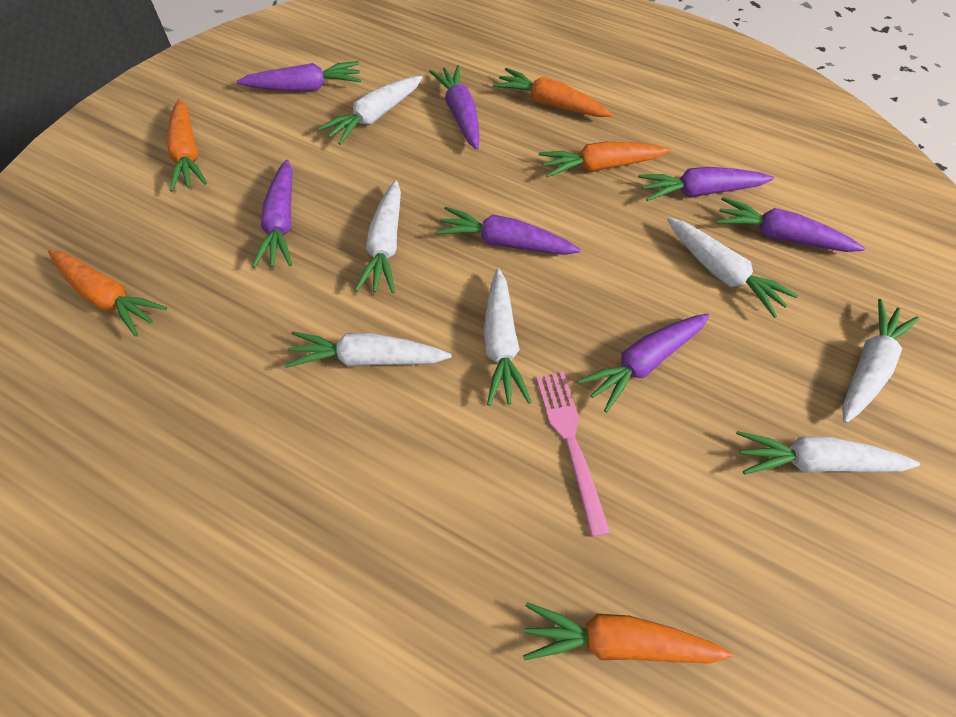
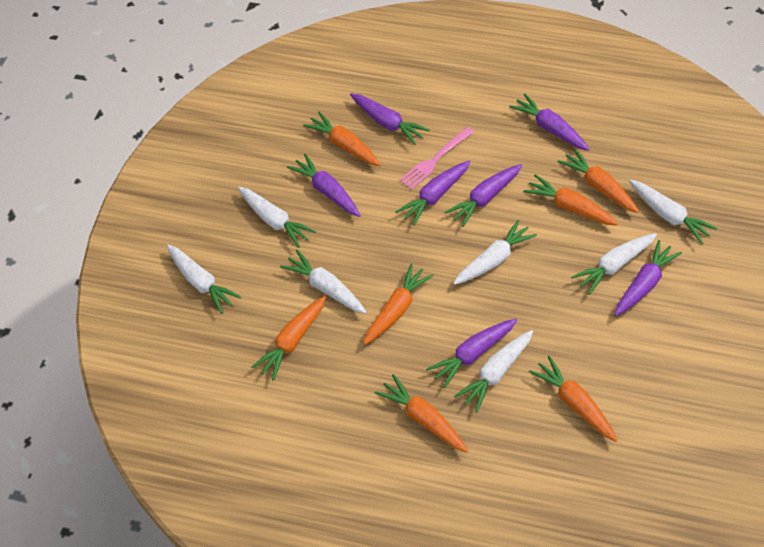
orange carrot: [48,250,167,337] [166,99,207,192] [493,68,613,117] [523,602,733,664] [539,142,670,178] = 5 -> [251,296,326,381] [303,111,381,166] [363,263,434,345] [375,374,468,453] [524,174,618,226] [529,355,618,442] [558,148,639,213] = 7

